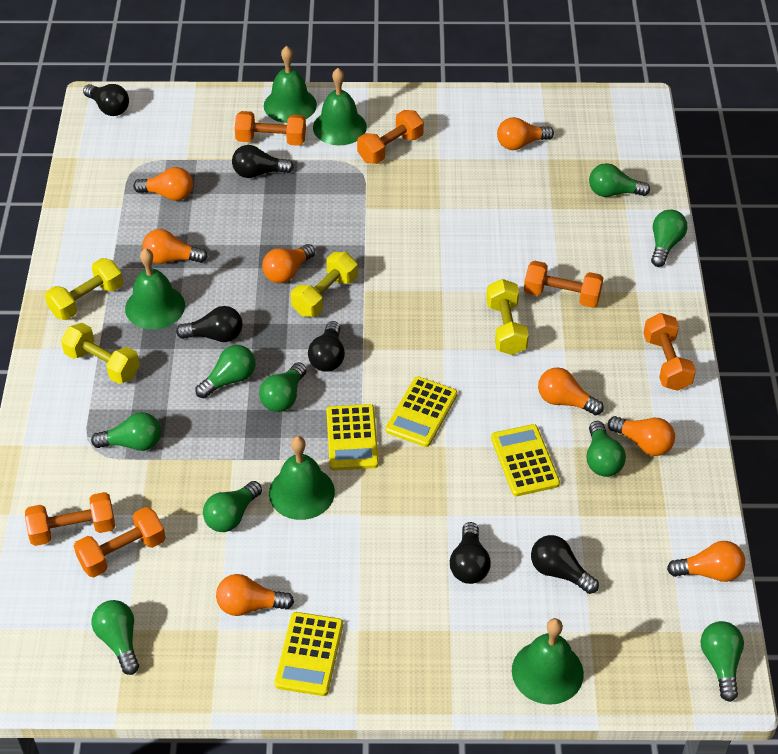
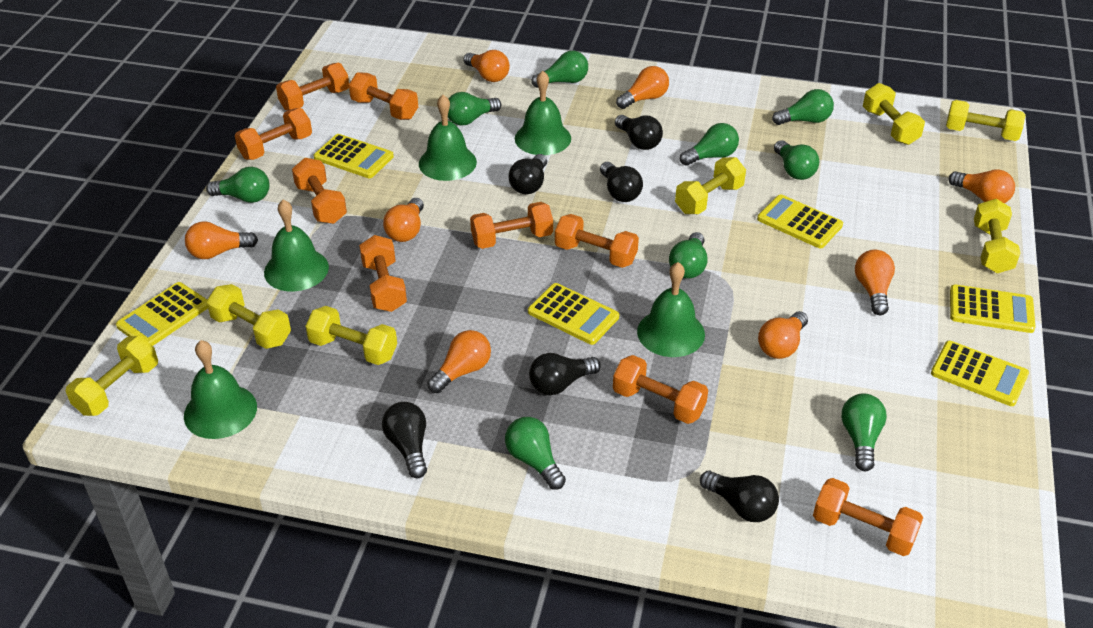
orange dumbbell: [25,492,115,546] [74,507,166,577] [235,111,306,146] [357,110,424,164] [524,260,603,308] [643,313,696,391] = 6 -> [235,108,312,160] [276,63,349,111] [292,158,347,224] [349,72,418,120] [359,235,407,312] [470,202,553,249] [555,214,639,268] [613,355,708,424] [813,478,923,556] = 9
yellow calculator: [275,612,343,696] [326,404,379,471] [386,376,458,447] [491,424,560,496] = 4 -> [116,282,208,346] [314,134,394,178] [528,283,619,345] [757,194,843,248] [931,341,1029,406] [950,285,1036,333] = 6
yellow dumbbell: [45,258,123,320] [61,323,140,384] [291,252,358,317] [486,279,529,355] = 4 -> [66,336,158,416] [206,284,291,349] [306,306,397,365] [675,157,746,214] [863,83,925,145] [946,100,1026,141] [974,199,1020,273] = 7

